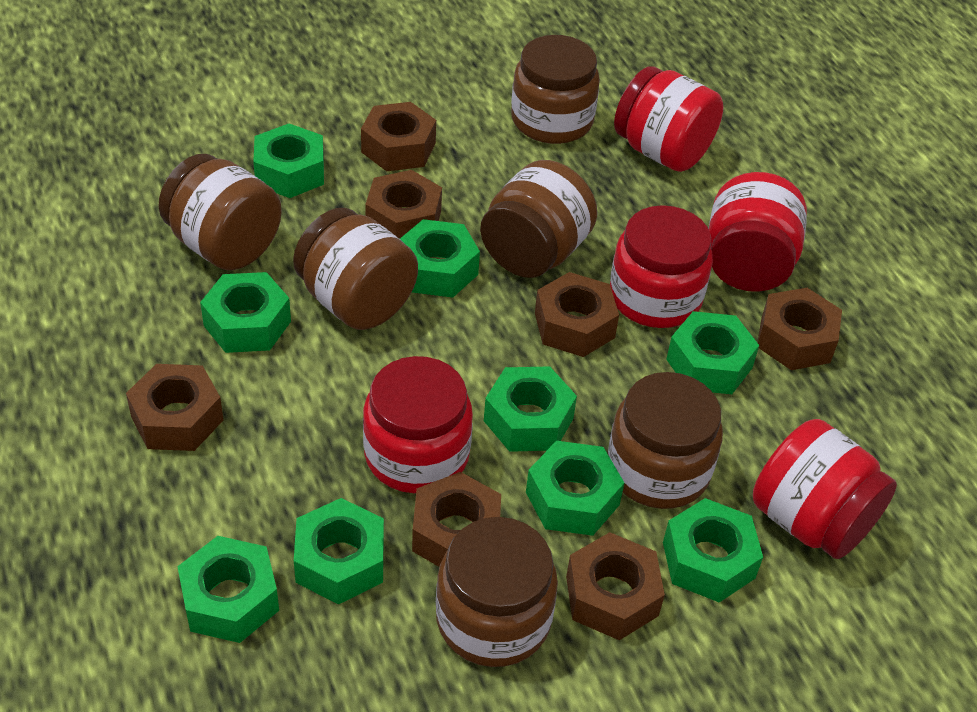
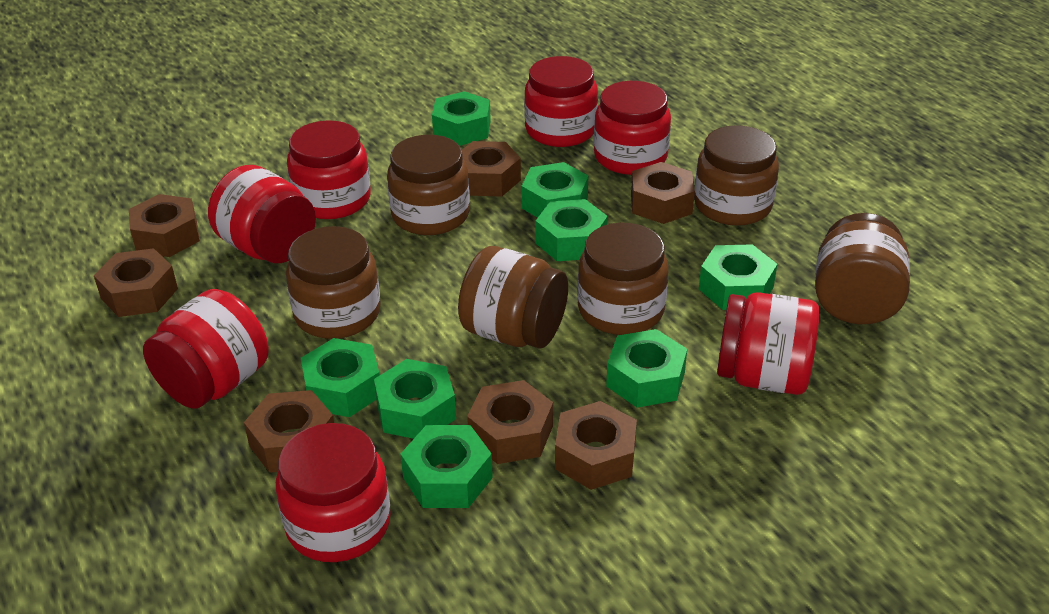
green nut: [177,536,279,643] [200,272,291,353] [253,123,324,198] [294,498,384,604] [400,219,480,297] [484,366,577,452] [526,441,624,536] [663,498,763,602] [666,311,759,394] = 9 -> [301,338,380,417] [374,359,456,439] [401,425,493,508] [432,91,491,146] [522,162,588,218] [536,199,608,261] [606,329,687,408] [699,244,777,310] = 8
red jar: [363,356,473,493] [610,205,713,328] [614,66,723,172] [708,172,807,292] [753,419,897,559] = 5 -> [143,289,268,408] [208,165,316,263] [276,423,391,562] [287,120,371,219] [524,56,598,147] [594,81,671,175] [717,292,820,395] = 7

